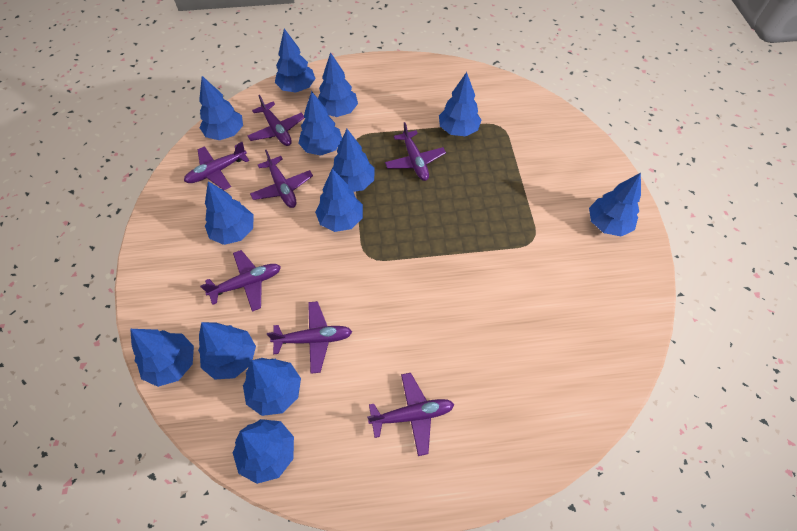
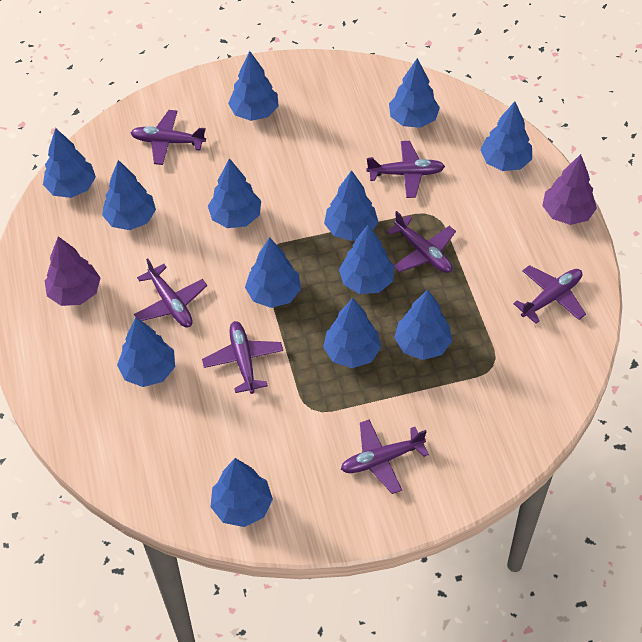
purple tree: none = 0 -> [45,236,100,306] [542,154,597,225] = 2

